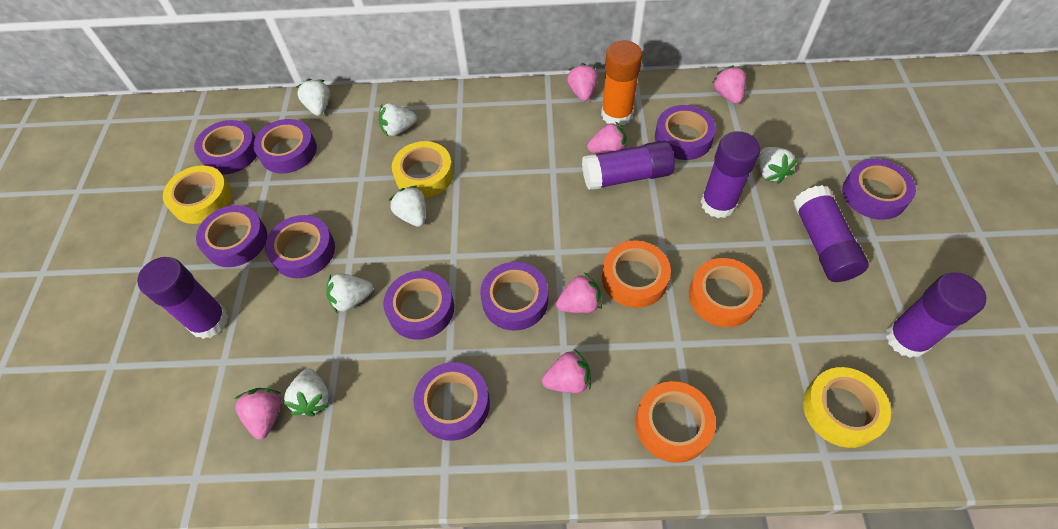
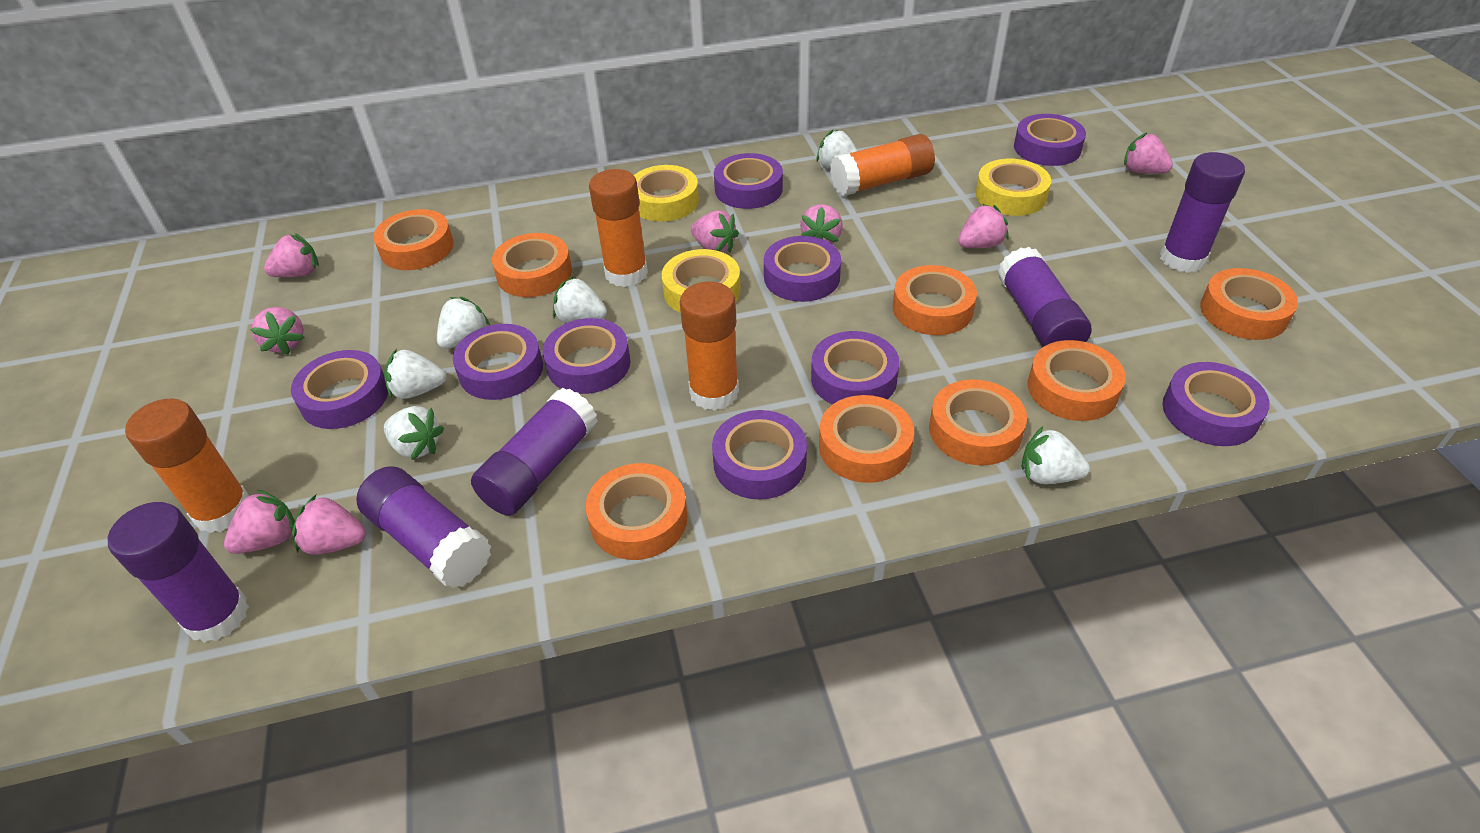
orange glue stick: [601,41,642,125] = 1 -> [125,399,249,533] [589,169,648,287] [680,281,739,411] [830,134,935,196] = 4
orange tape: [602,241,671,308] [635,381,716,463] [689,258,763,327] = 3 -> [373,209,454,270] [492,233,572,297] [586,463,688,560] [819,395,914,483] [893,265,977,335] [929,379,1027,465] [1028,340,1126,421] [1200,268,1298,340] = 8
pink strawberry: [234,388,281,439] [542,349,591,393] [556,272,602,313] [567,63,598,101] [587,121,627,154] [712,66,746,104] = 6 -> [224,489,295,554] [250,307,305,355] [264,233,319,277] [292,495,366,555] [691,211,739,252] [800,204,843,244] [958,204,1008,248] [1124,133,1173,174] = 8

